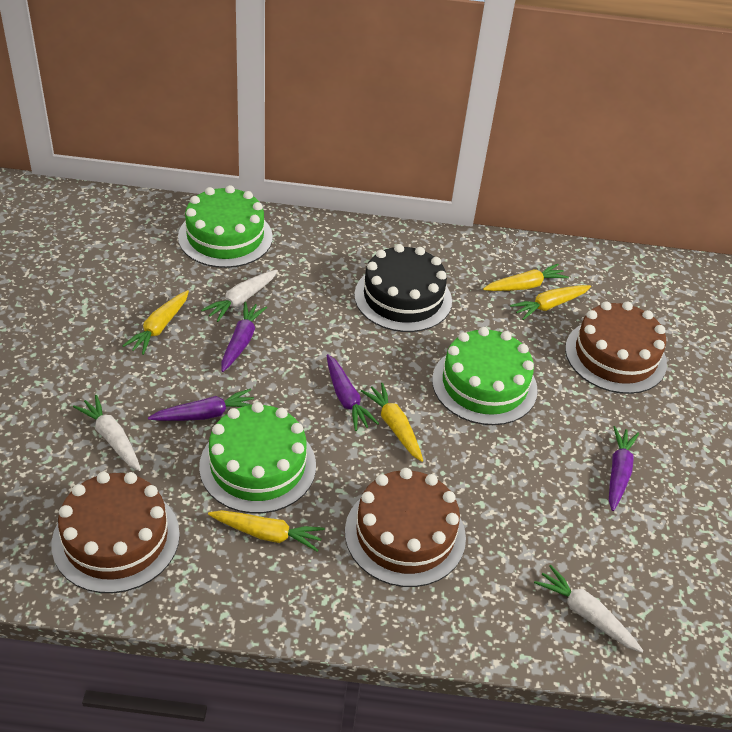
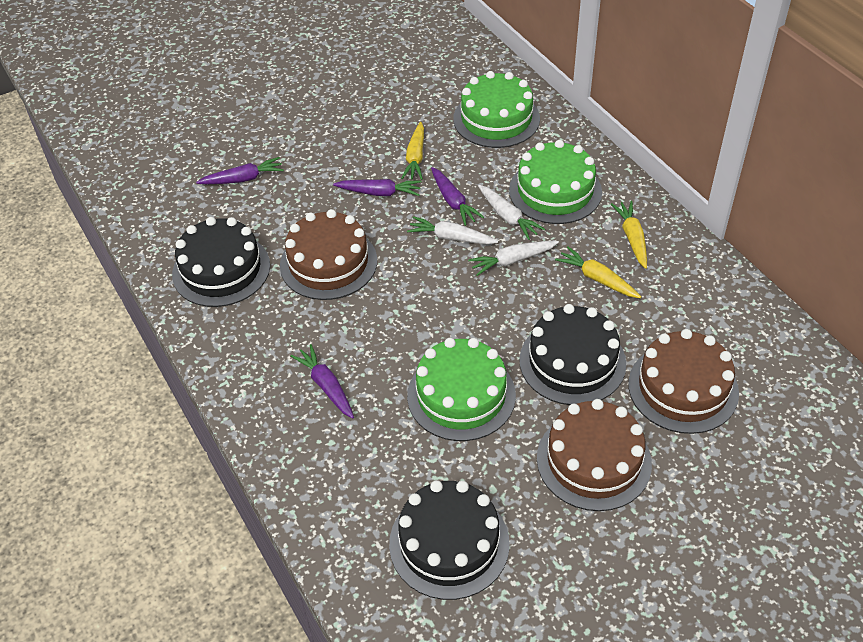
black cake: [354,244,452,332] = 1 -> [172,217,270,307] [389,480,510,600] [519,304,627,405] = 3
yellow carrot: [122,290,189,355] [208,510,325,552] [361,383,423,462] [483,264,569,291] [510,285,591,320] = 5 -> [401,122,424,180] [555,247,641,298] [611,201,647,269] = 3

